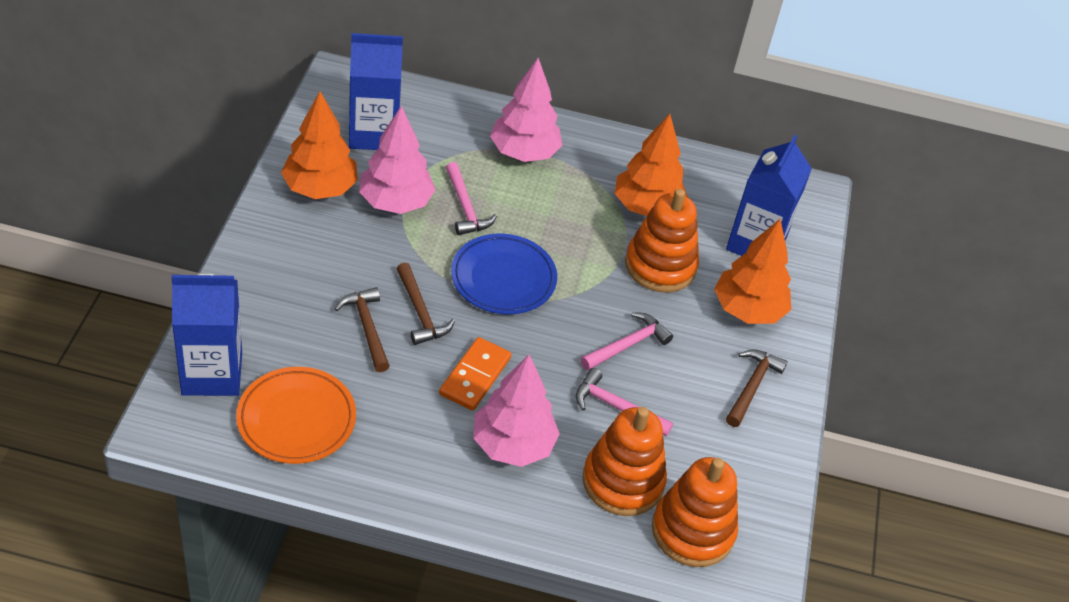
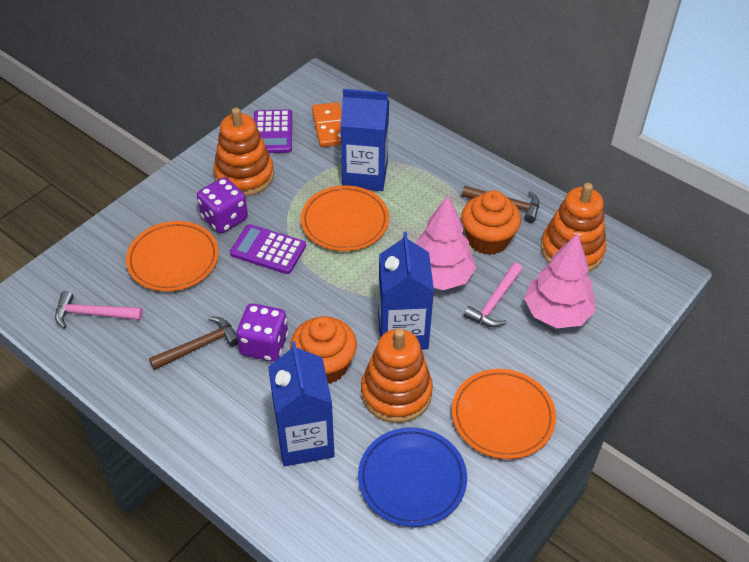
brown hammer: [335,287,390,372] [397,262,455,345] [726,349,788,427] = 3 -> [149,316,238,370] [462,186,539,223] = 2
orange cupcake: none = 0 -> [290,316,357,384] [461,191,521,255] = 2
orange plate: [236,367,356,464] = 1 -> [126,221,219,291] [301,185,389,251] [452,369,556,459] = 3
orange tree: [281,92,358,199] [614,114,688,216] [714,219,791,324] = 3 -> none = 0
pink hammer: [446,162,497,235] [576,368,673,436] [581,312,673,370] = 3 -> [55,291,143,328] [464,262,523,327] = 2
pink tree: [359,106,436,214] [473,354,560,467] [490,58,562,162] = 3 -> [416,196,476,290] [524,233,596,328] = 2
purple calculator: none = 0 -> [230,224,306,274] [254,109,292,153] = 2
purple dice: none = 0 -> [197,177,248,233] [236,303,288,362] = 2

